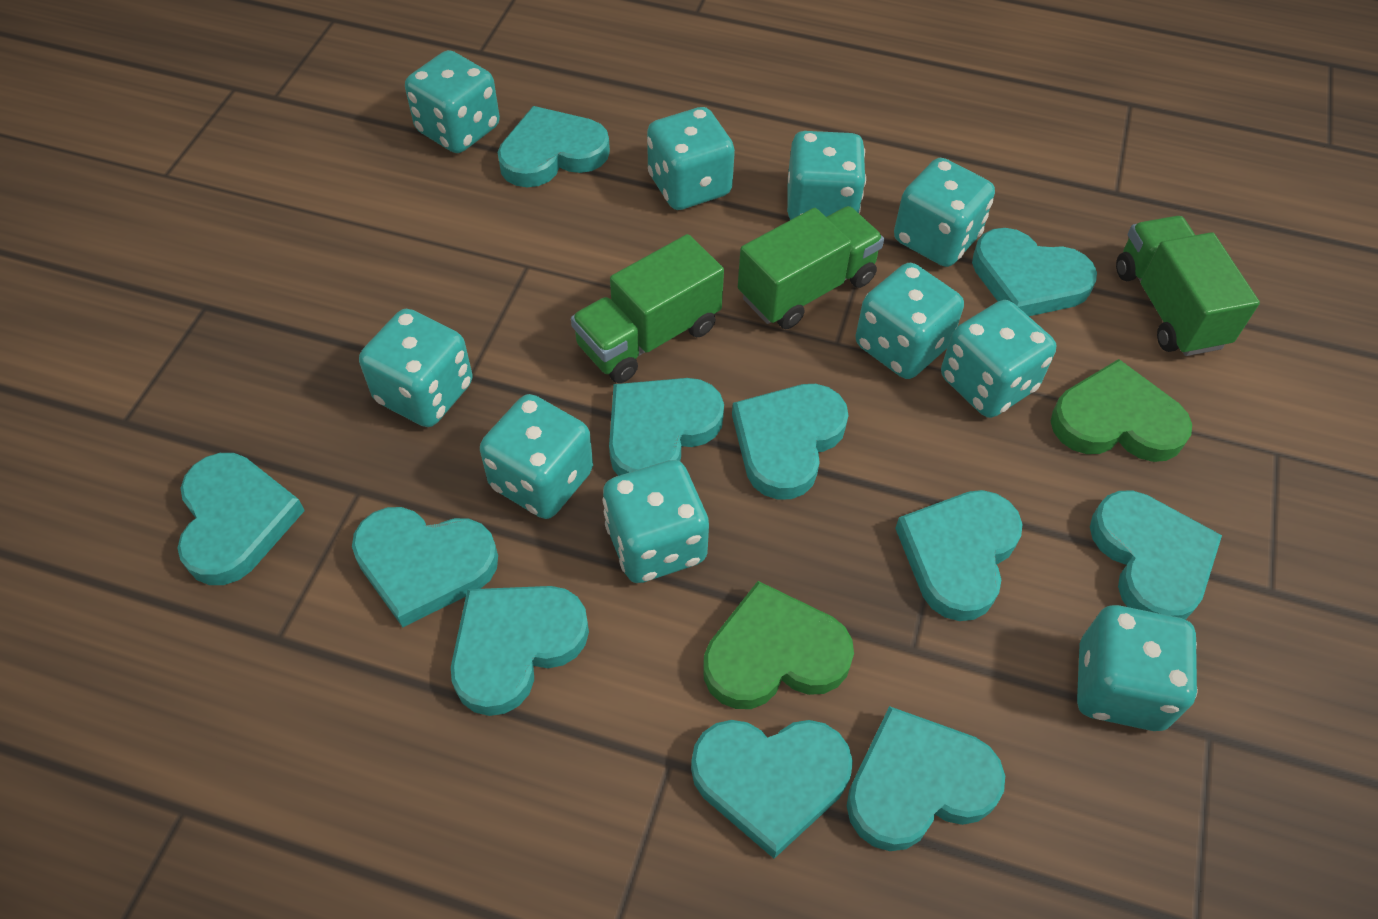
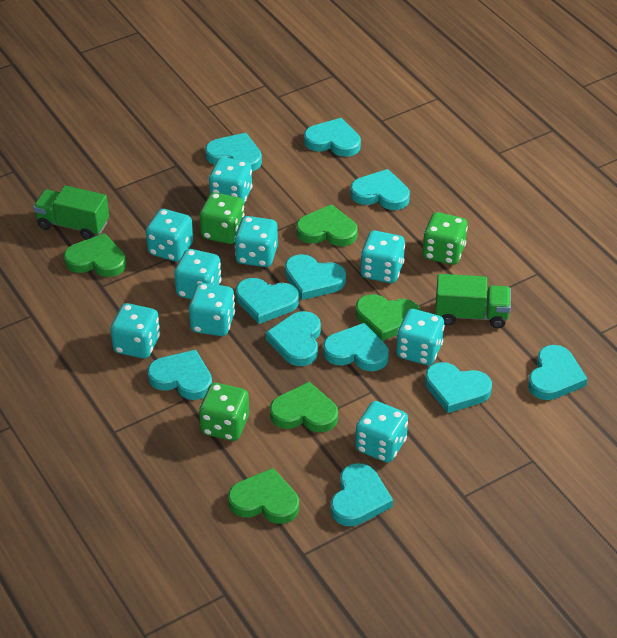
green dice: none = 0 -> [199,383,249,441] [200,192,245,244] [423,212,468,265] = 3
green heart: [703,581,854,709] [1051,359,1192,462] = 2 -> [64,233,126,277] [228,468,299,524] [270,382,338,432] [296,204,358,246] [356,294,420,341] = 5
green truck: [571,234,724,383] [738,206,884,329] [1116,216,1260,356] = 3 -> [33,185,109,240] [435,274,511,328] = 2
turquoise dice: [359,309,473,427] [405,50,500,153] [480,394,593,519] [602,460,709,583] [647,107,735,210] [787,131,866,220] [856,263,964,379] [894,158,995,267] [941,300,1056,418] [1077,605,1198,731] = 10 -> [110,303,160,359] [146,209,193,262] [174,249,222,299] [189,283,235,336] [209,157,252,204] [234,216,278,267] [355,401,408,463] [361,231,405,283] [396,309,445,365] = 9

